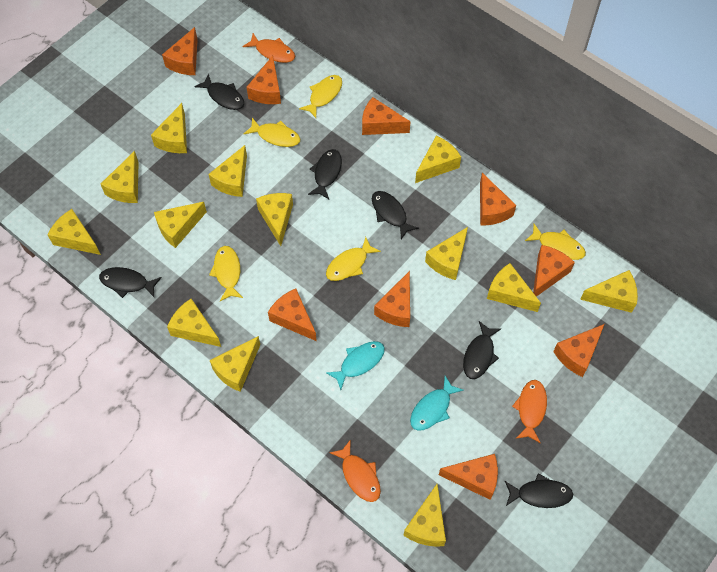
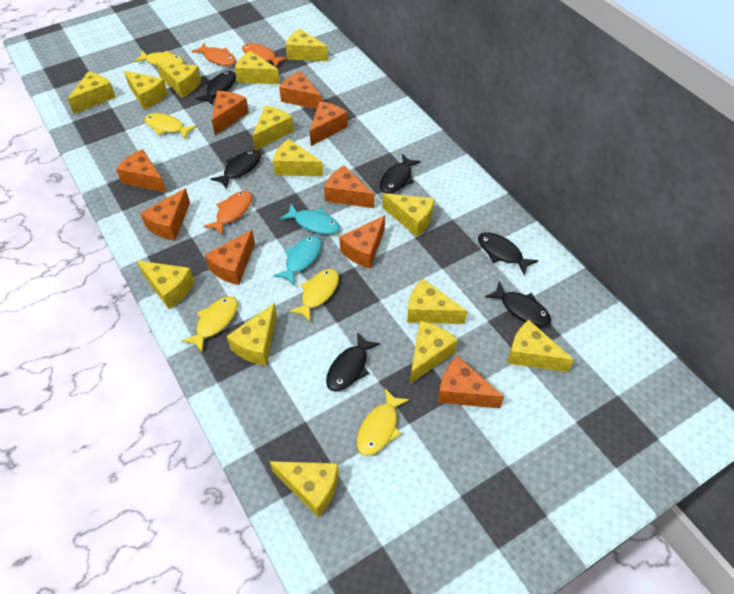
yellow cheese: [48,209,101,255] [101,151,138,203] [151,103,187,153] [154,202,207,248] [167,299,221,347] [209,145,247,197] [210,336,260,392] [256,193,293,246] [403,484,446,547] [415,136,461,183] [425,227,468,280] [487,263,541,312] [580,270,638,313] = 13 -> [67,72,116,114] [124,71,168,110] [137,261,195,309] [156,62,201,98] [226,303,277,365] [235,51,280,84] [252,106,294,151] [269,461,339,518] [273,139,323,177] [286,29,328,61] [382,193,434,237] [407,279,467,324] [410,321,458,384] [507,320,574,372] = 14

